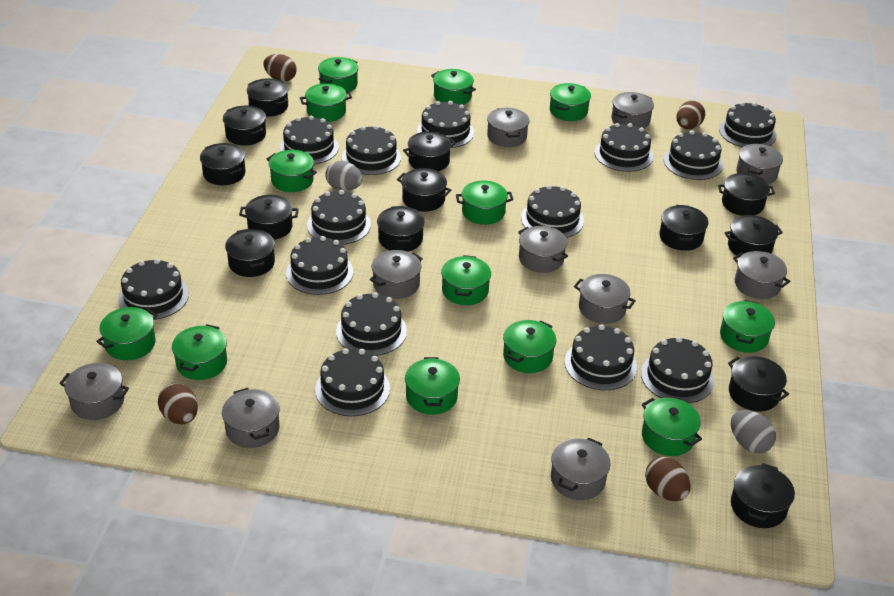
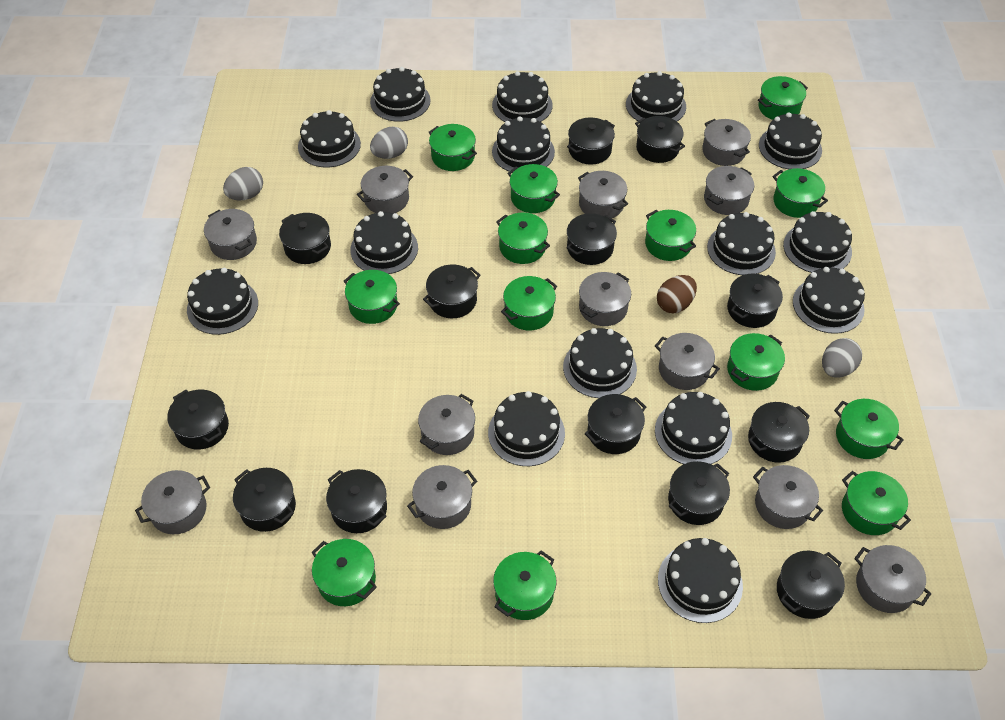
black cake: [118,259,189,320] [279,116,339,164] [286,236,354,295] [307,190,371,245] [315,348,390,416] [336,292,407,356] [342,125,401,175] [417,101,474,148] [521,185,584,238] [565,324,637,390] [595,123,653,172] [641,337,715,403] [664,130,723,180] [719,102,777,147] = 14 -> [187,268,258,335] [298,110,361,168] [350,211,418,274] [370,67,431,122] [488,391,565,466] [492,71,552,122] [492,116,555,173] [563,328,637,398] [626,71,686,121] [655,392,732,464] [658,538,743,623] [707,212,776,275] [759,113,822,169] [783,211,852,273] [793,267,865,334] = 15
brown egg: [158,383,198,424] [264,54,297,82] [645,457,691,501] [676,101,705,129] = 4 -> [657,275,697,314] = 1
grey egg: [325,161,363,191] [731,410,776,453] = 2 -> [223,167,263,201] [370,126,408,159] [822,338,862,378] = 3
grey pot: [59,363,129,420] [222,388,280,448] [370,250,423,299] [487,108,530,147] [518,226,568,273] [551,438,611,500] [574,274,636,324] [612,92,654,128] [733,251,790,299] [736,144,783,184] = 10 -> [135,470,210,534] [204,209,257,260] [357,166,413,213] [407,465,477,529] [418,394,475,455] [578,171,628,218] [579,272,631,326] [655,333,720,390] [702,119,751,166] [704,166,754,215] [753,465,823,529] [854,545,931,613] = 12

